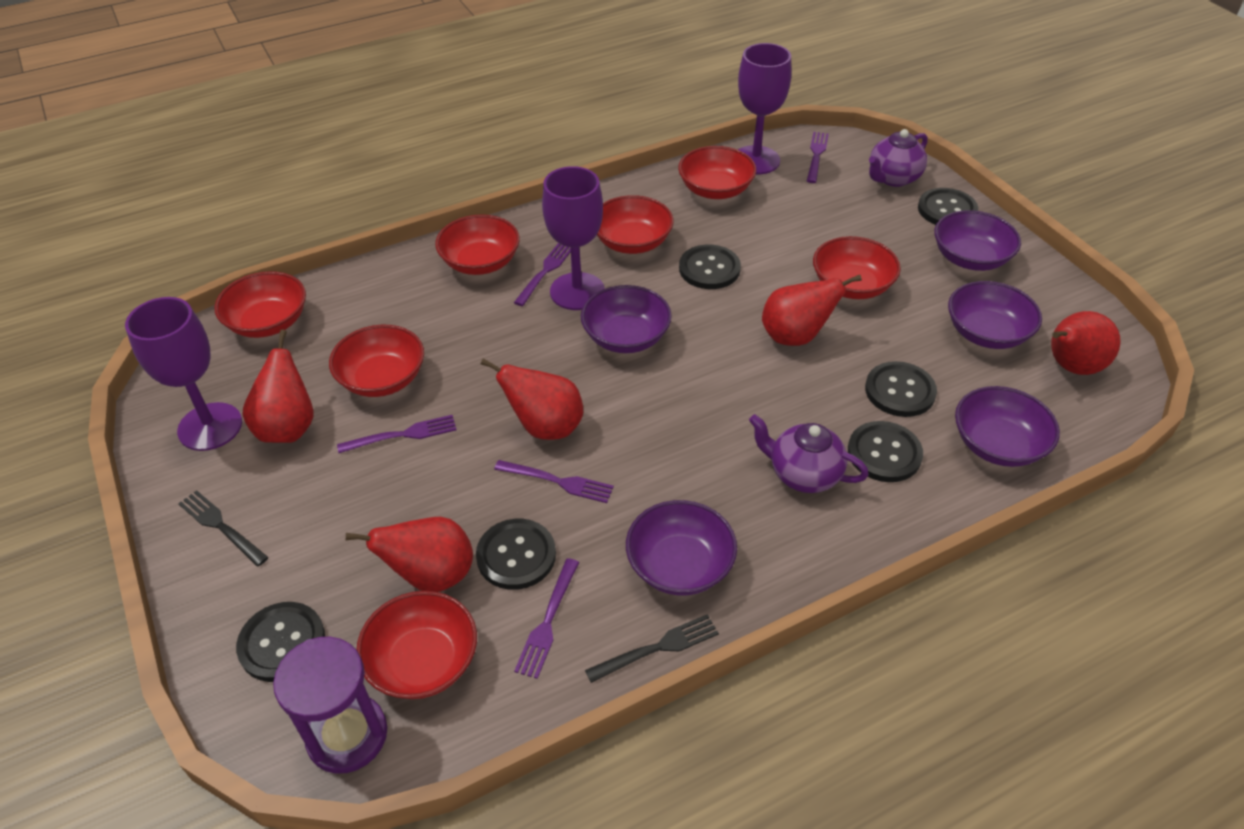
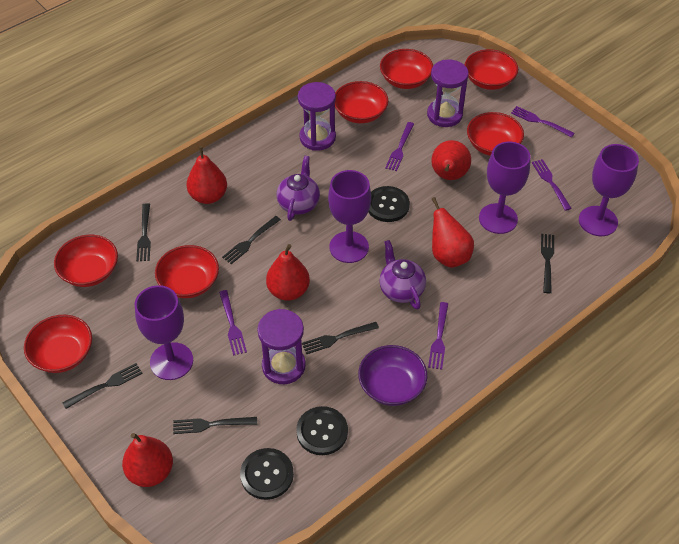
black button: [236,602,325,682] [476,519,556,590] [679,244,741,289] [848,421,923,482] [865,361,937,417] [918,188,978,225] = 6 -> [240,448,294,500] [296,406,348,455] [368,186,410,222] = 3
black fork: [178,490,269,567] [585,614,719,683] = 2 -> [63,363,143,409] [136,203,151,261] [173,417,257,434] [222,216,281,264] [302,322,379,354] [541,234,554,293] = 6
purple bowl: [581,285,672,353] [626,500,737,595] [934,210,1021,271] [948,281,1042,349] [955,386,1060,467] = 5 -> [358,345,427,406] = 1
purple goblet: [125,297,242,451] [542,166,605,310] [738,43,791,175] = 3 -> [135,285,193,380] [328,170,371,263] [479,142,531,234] [579,144,639,236] = 4
purple hourglass: [273,637,387,774] = 1 -> [257,309,306,384] [298,82,336,151] [427,60,469,127] = 3

